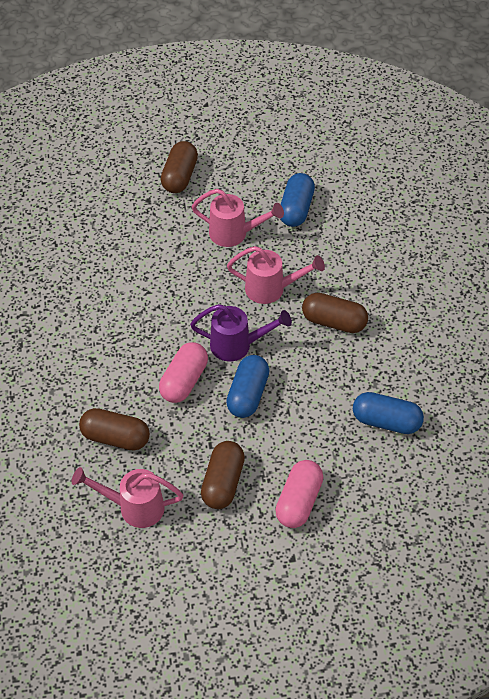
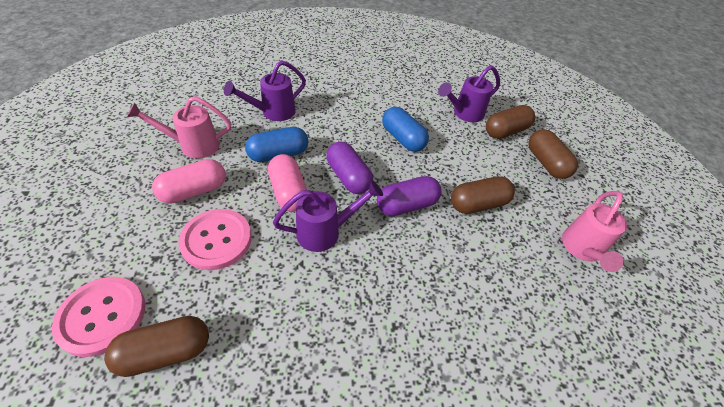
blue capsule: [226,355,270,418] [280,173,315,227] [353,392,424,434] = 3 -> [245,127,308,162] [382,107,429,152] = 2
pink button: none = 0 -> [52,277,146,357] [178,209,252,270] = 2
pink watering can: [72,467,183,528] [192,189,284,247] [227,246,325,304] = 3 -> [127,96,231,159] [562,191,627,272] = 2
purple capsule: none = 0 -> [326,141,373,194] [377,176,442,216] = 2
purple watering can: [190,304,292,362] = 1 -> [224,60,306,121] [273,180,383,252] [438,65,500,122] = 3

